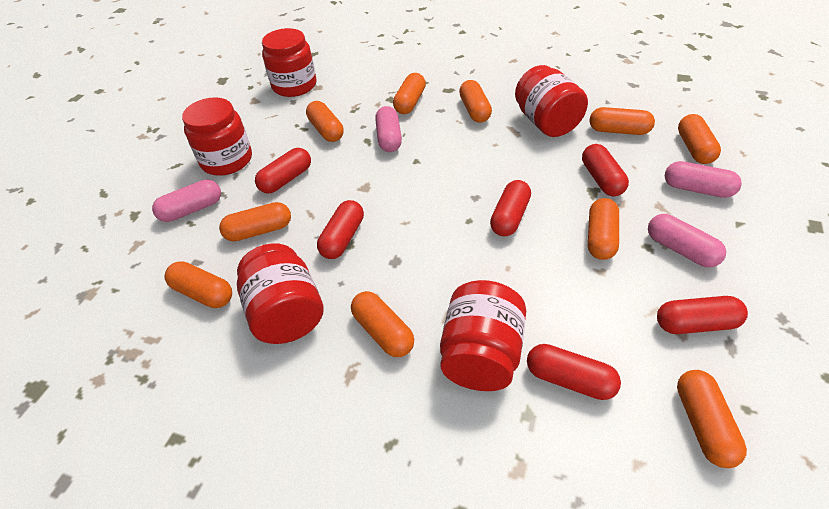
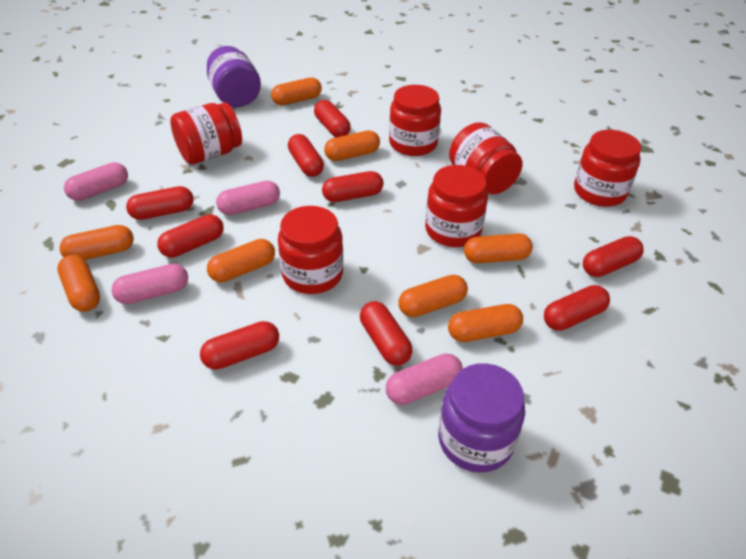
orange capsule: [165,261,232,308] [219,202,291,241] [306,101,344,142] [351,291,414,357] [393,73,426,114] [459,80,492,123] [588,198,619,260] [590,107,655,135] [677,370,747,468] [678,114,721,164] = 10 -> [57,255,100,312] [59,225,134,260] [207,239,275,282] [271,78,322,105] [324,130,380,161] [399,275,468,317] [448,304,523,342] [464,233,533,263] = 8
purple jar: none = 0 -> [207,46,261,107] [438,363,525,473] = 2
red capsule: [255,148,311,193] [317,200,364,259] [490,180,531,236] [527,344,621,400] [582,144,629,196] [657,296,748,334] = 6 -> [126,186,194,220] [157,214,224,258] [200,321,279,370] [288,134,324,177] [314,100,351,137] [322,171,384,202] [360,301,412,365] [544,285,610,331] [583,236,644,277] = 9
red jar: [182,97,252,176] [237,243,324,344] [262,28,316,97] [440,280,526,391] [515,65,588,137] = 5 -> [170,102,242,165] [278,206,343,294] [389,85,441,156] [425,165,488,247] [449,122,523,194] [574,130,641,207] = 6

